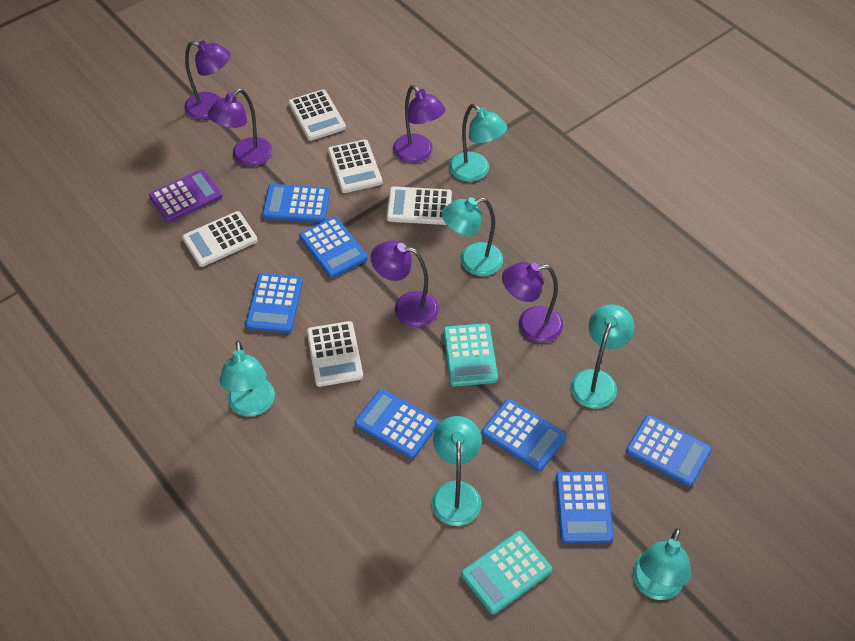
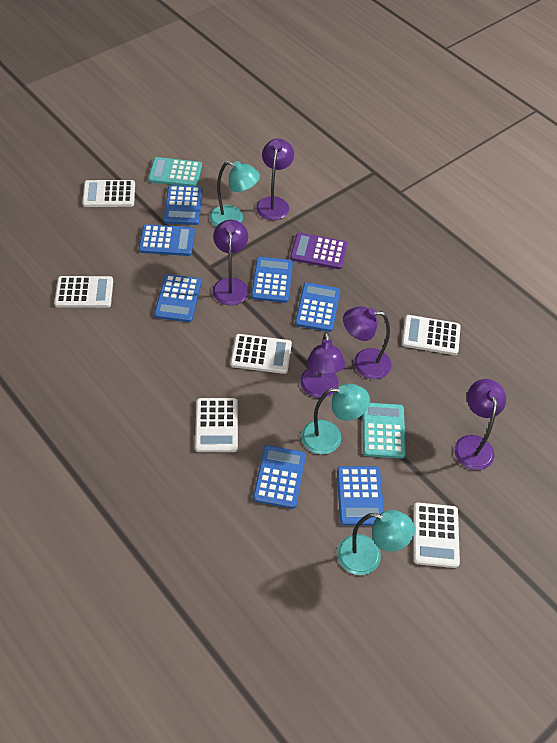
turquoise lamp: [220,341,275,417] [432,416,481,526] [442,197,503,276] [449,104,507,182] [570,304,634,408] [632,528,691,600] = 6 -> [209,161,260,227] [301,384,370,454] [337,510,415,575] = 3
white calculator: [182,211,258,267] [288,89,346,141] [307,321,363,387] [328,140,382,193] [387,186,452,225] = 5 -> [54,276,113,308] [82,180,135,207] [195,398,238,452] [230,334,292,374] [402,315,461,355] [413,502,460,568] = 6

